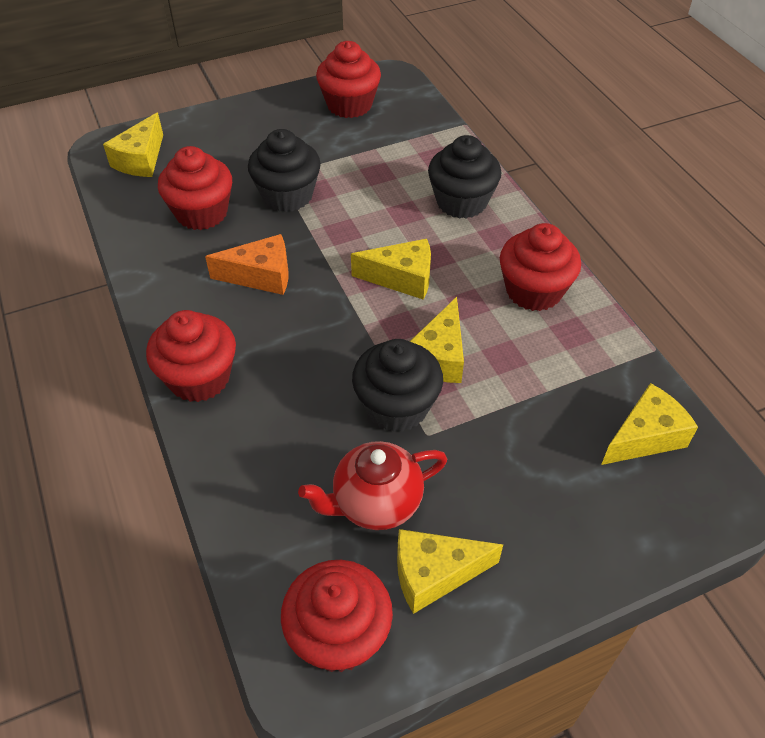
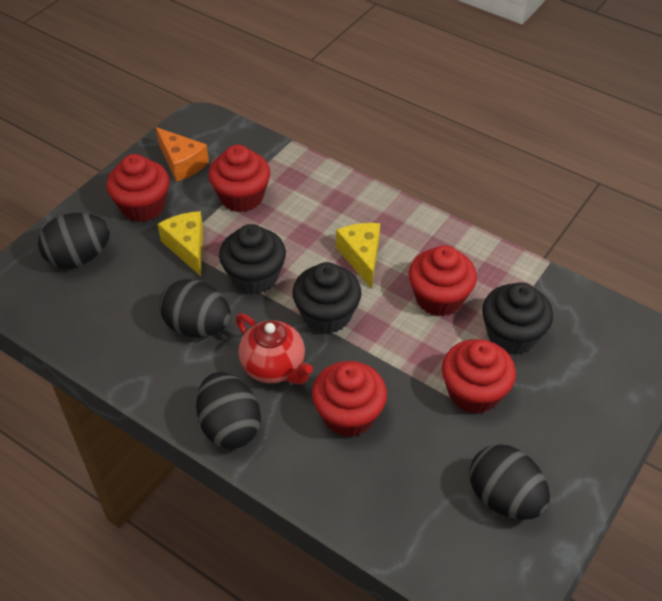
black egg: none = 0 -> [38,213,110,269] [159,279,231,338] [196,372,261,449] [469,444,550,520] = 4
yellow cheese: [103,112,163,177] [351,239,431,300] [397,529,503,614] [410,297,464,383] [601,383,698,465] = 5 -> [157,211,203,276] [336,223,380,289] = 2

